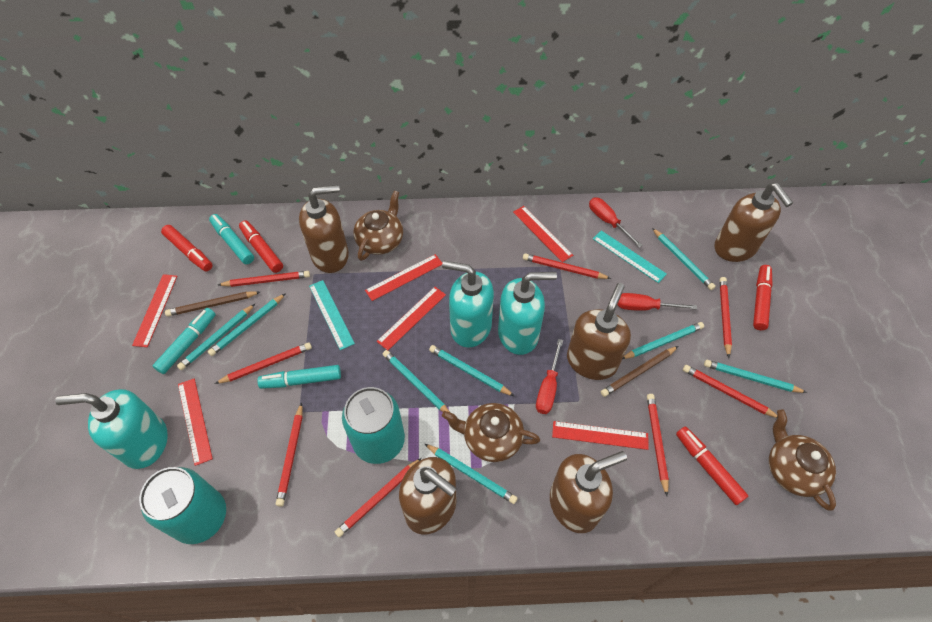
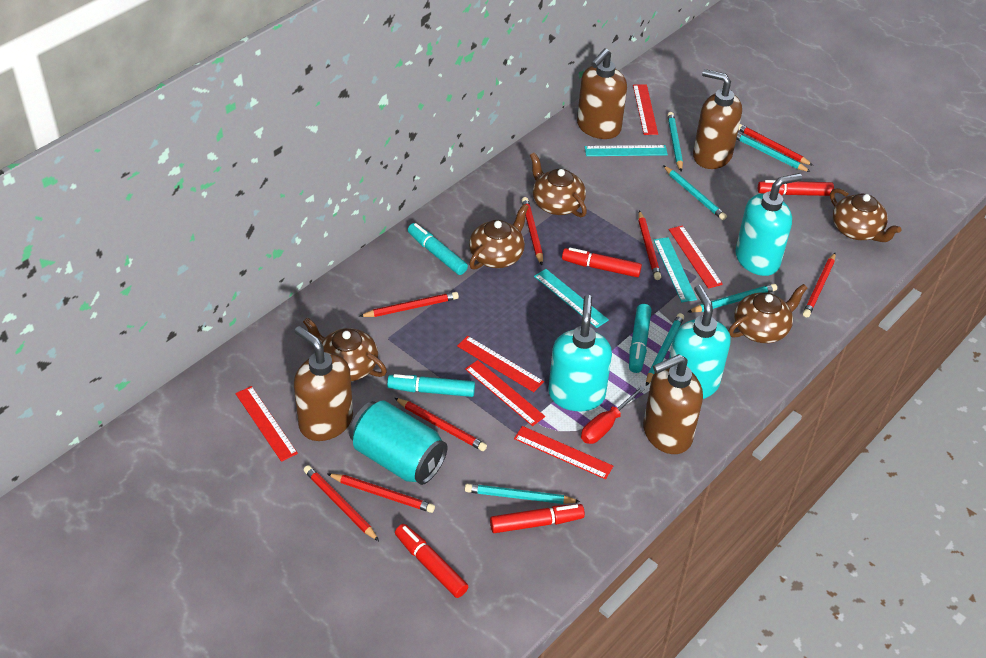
brown pencil: [165,291,260,317] [601,346,678,397] = 2 -> none = 0
brown soap dispenser: [299,185,349,273] [399,457,457,535] [550,451,627,533] [567,283,631,380] [715,183,793,262] = 5 -> [294,326,353,441] [577,48,627,139] [643,354,703,454] [693,69,742,169] = 4
brown teapot: [353,190,403,261] [442,403,540,462] [769,409,836,511] = 3 -> [303,317,387,381] [469,204,529,270] [530,152,587,217] [728,284,808,343] [830,188,901,242] = 5
red screwdriver: [536,339,563,414] [589,198,643,247] [617,293,697,311] = 3 -> [581,386,645,444] = 1
turquoise can: [139,467,226,544] [342,387,405,464] = 2 -> [349,400,447,485] = 1
turquoise pencil: [177,304,255,370] [207,293,286,356] [383,350,450,412] [425,444,518,504] [429,345,514,396] [623,322,704,359] [652,228,716,290] [704,360,807,393] = 8 -> [465,484,581,504] [646,313,684,386] [663,165,727,220] [667,112,683,172] [688,284,777,313] [736,133,811,172] = 6
turquoise ruler: [309,280,355,350] [593,231,667,283] = 2 -> [534,269,609,328] [585,145,668,156] [653,237,697,302] = 3

